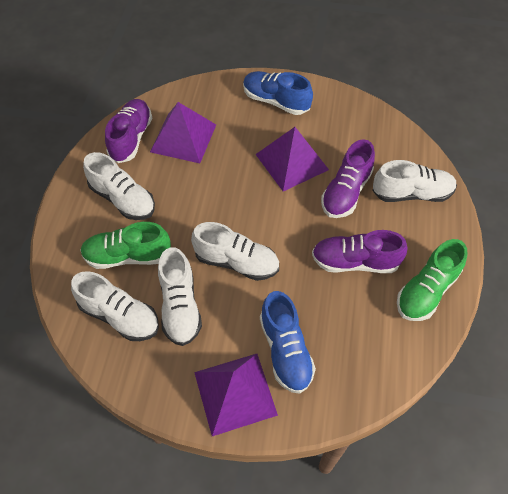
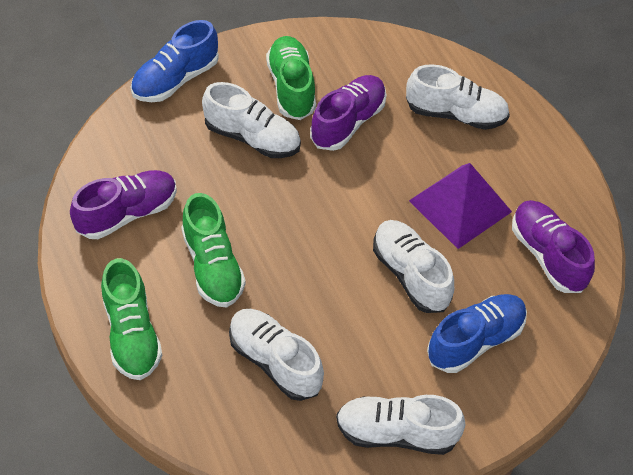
green shoe: [80,222,171,269] [397,239,467,321] = 2 -> [101,258,163,380] [181,193,246,307] [266,36,316,120] = 3
purple pyramid: [150,102,216,163] [194,354,278,436] [255,127,329,192] = 3 -> [409,163,512,249] = 1

